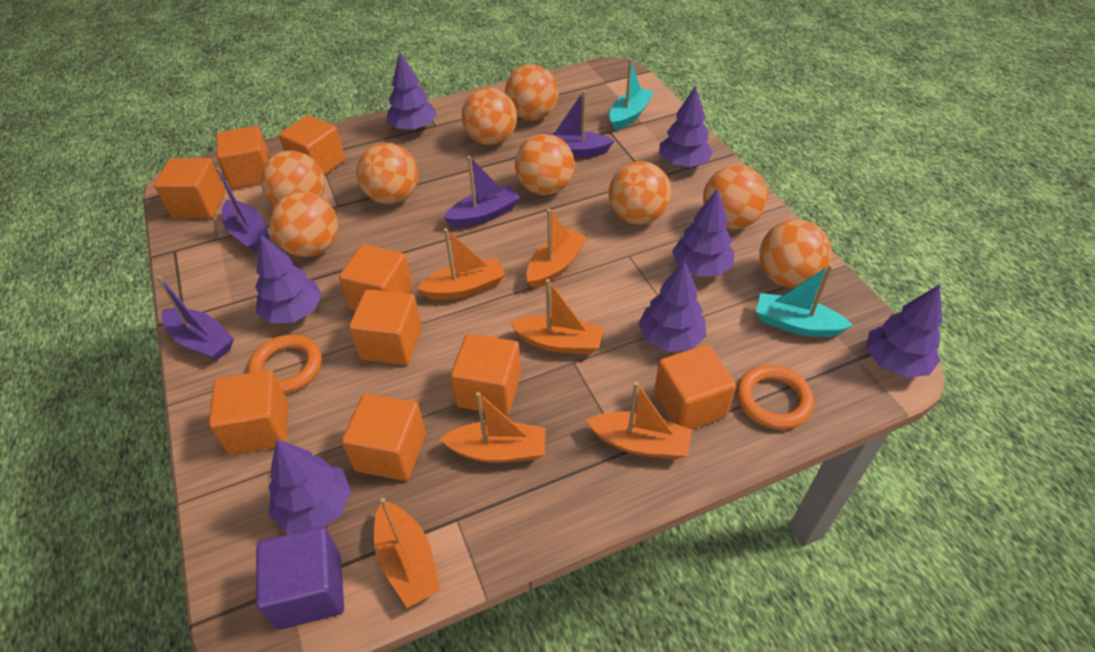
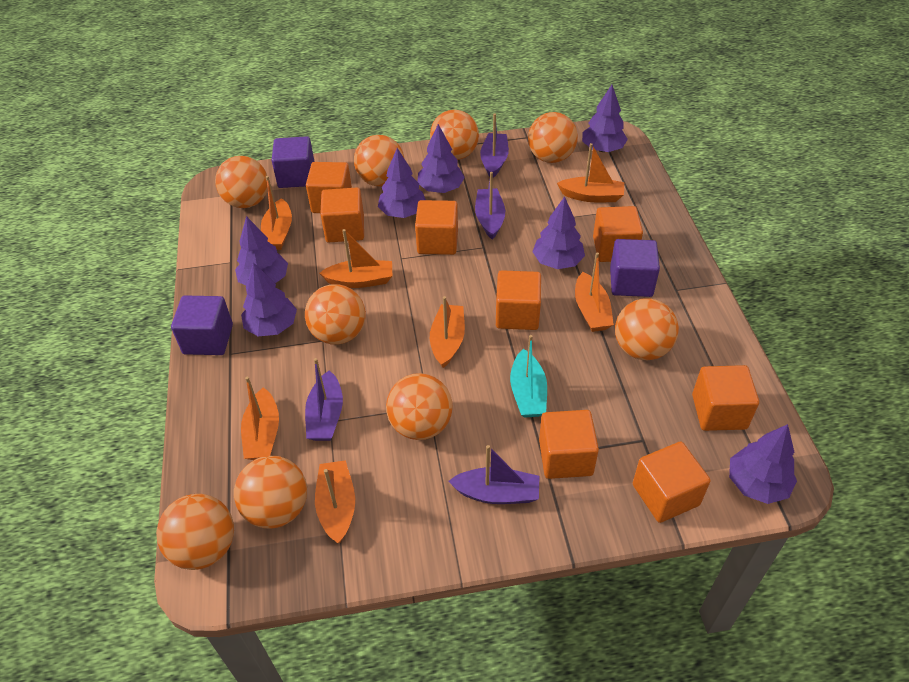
orange boat: [374,498,441,608] [416,228,505,300] [440,392,546,463] [510,279,604,355] [526,209,588,288] [586,382,692,459] = 6 -> [241,376,279,460] [261,176,292,250] [315,460,355,543] [319,229,392,288] [430,296,465,368] [557,143,624,202] [575,252,614,332] = 7
orange cube: [154,158,225,218] [209,370,288,455] [216,126,271,189] [279,115,345,175] [339,244,412,311] [342,393,426,481] [349,289,422,365] [450,333,521,415] [654,345,736,429] = 9 -> [306,162,352,213] [320,188,364,242] [415,200,458,255] [496,270,541,330] [539,410,599,479] [593,206,643,262] [633,442,710,523] [692,365,759,431] = 8
orange ring: [248,334,322,394] [736,365,814,430] = 2 -> none = 0
purple cube: [256,527,344,630] = 1 -> [171,295,233,355] [271,136,314,188] [610,239,660,297] = 3
turquoise boat: [609,58,654,131] [756,264,853,337] = 2 -> [510,335,547,418] = 1

